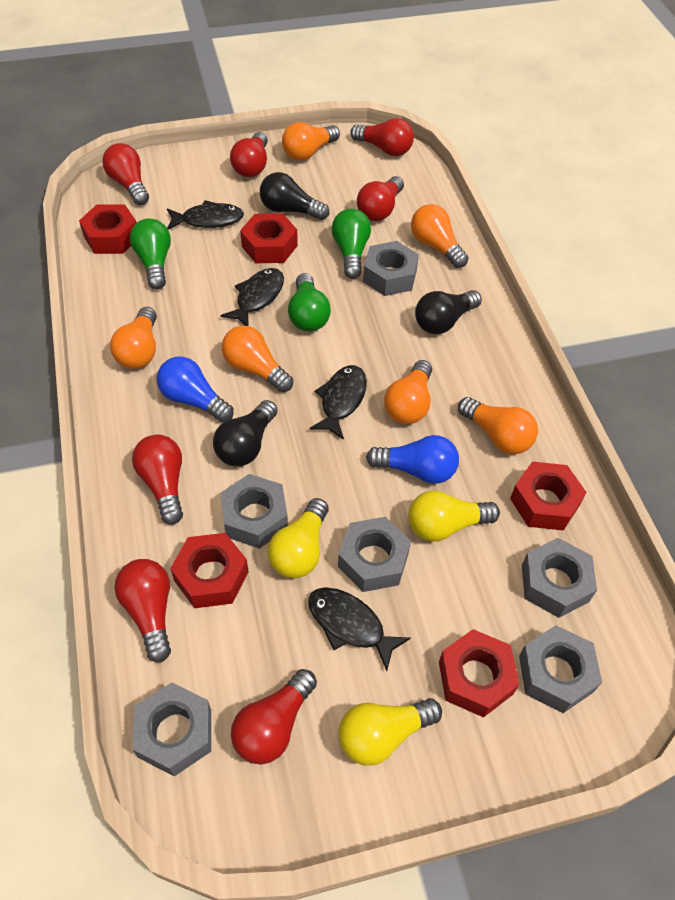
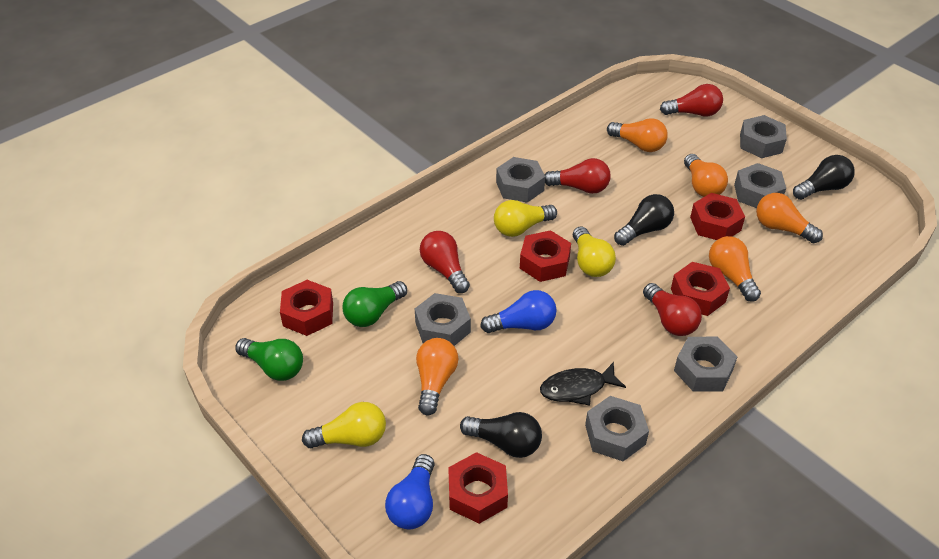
black fish: [167,200,244,229] [220,268,284,326] [308,587,411,671] [309,365,367,440] = 4 -> [540,362,626,406] = 1
green light bulb: [130,219,171,289] [288,273,331,331] [332,209,371,279] = 3 -> [235,338,303,381] [343,281,407,327] = 2
orange light bulb: [110,307,157,369] [222,326,293,392] [282,122,340,161] [384,360,432,424] [411,204,469,268] [458,397,538,454] = 6 -> [416,338,458,415] [607,118,668,152] [684,154,728,197] [709,236,761,302] [756,193,823,243] = 5
red light bulb: [102,143,149,205] [114,559,171,663] [132,435,183,525] [230,132,268,177] [231,669,317,764] [350,118,414,156] [357,176,404,221] = 7 -> [420,231,470,293] [545,158,611,194] [643,283,702,336] [660,84,723,117] = 4

